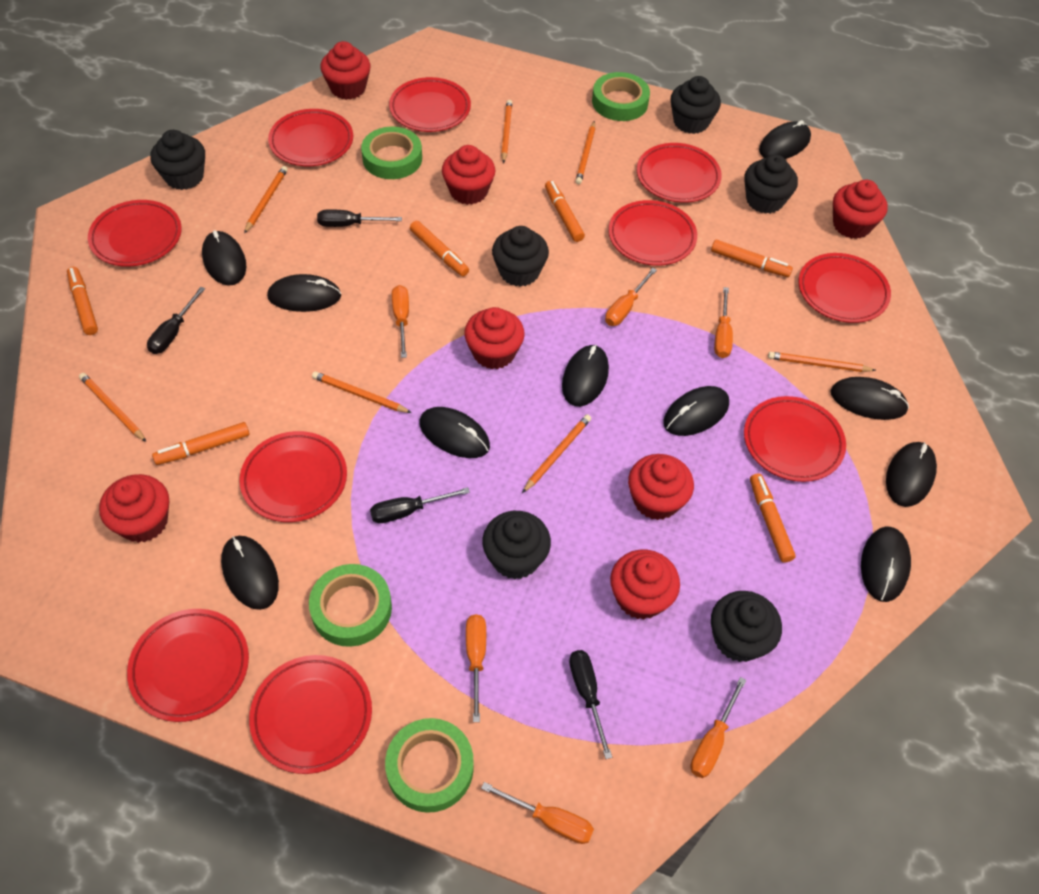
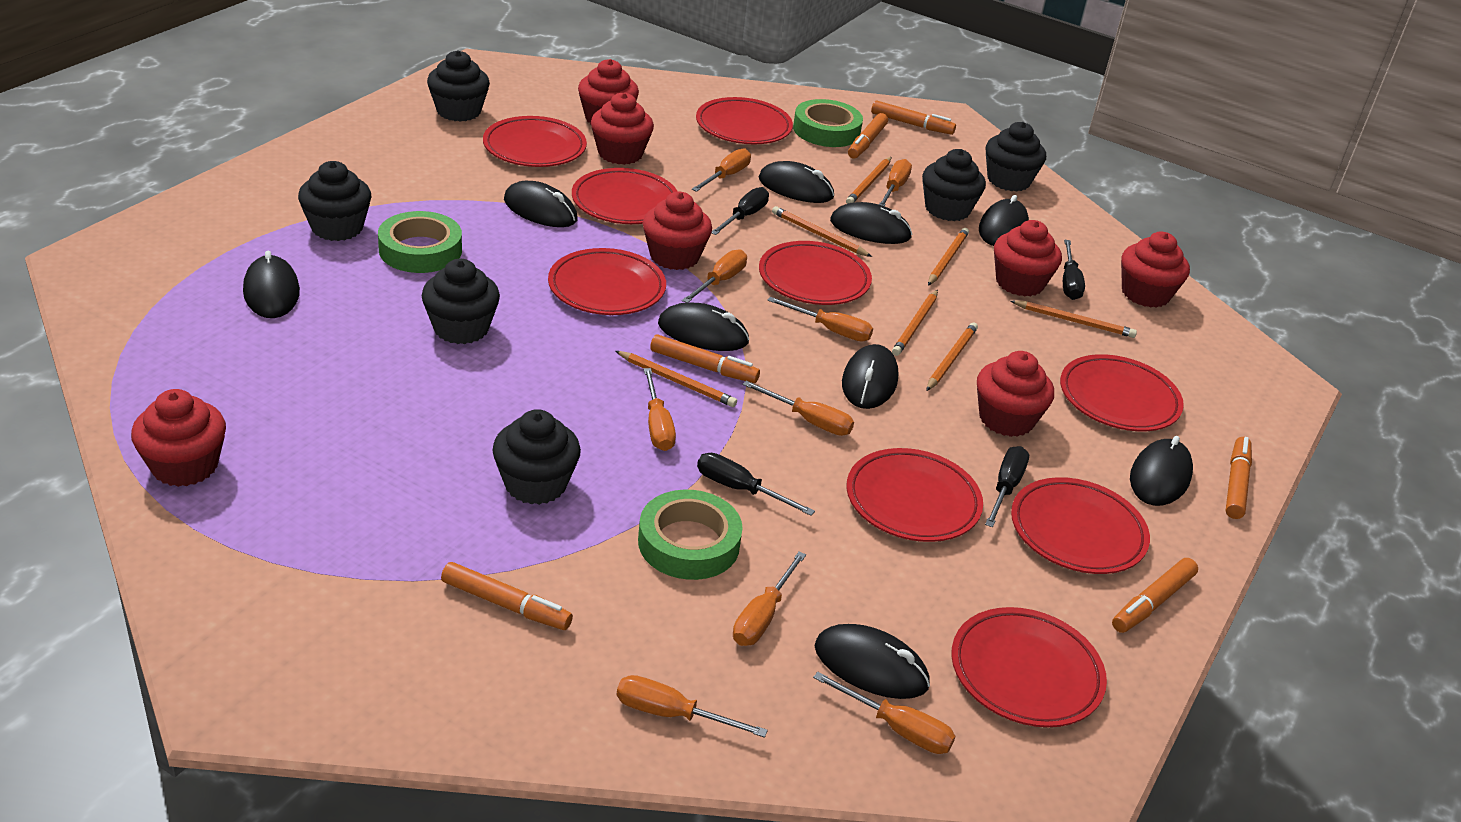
black mouse: [202,230,246,286] [221,536,279,610] [267,274,341,312] [419,407,490,458] [562,345,609,407] [663,386,729,436] [759,120,811,159] [831,377,909,420] [861,526,911,602] [886,442,937,507] = 10 -> [243,251,300,318] [504,181,578,227] [658,302,749,351] [759,161,834,203] [815,624,930,699] [830,202,912,244] [842,344,898,409] [979,195,1029,246] [1130,436,1193,506] = 9
green tape: [309,564,392,647] [361,127,422,179] [385,718,474,813] [592,72,650,121] = 4 -> [378,211,462,273] [638,490,743,580] [793,99,863,147] = 3
orange screwdriver: [392,285,409,358] [466,614,486,722] [481,782,594,844] [605,268,657,326] [690,677,746,778] [714,287,733,358] = 6 -> [617,675,768,738] [644,368,676,451] [682,249,747,303] [692,148,751,192] [733,552,806,646] [743,381,854,436] [767,297,873,341] [813,672,956,754] [879,159,912,206] = 9
red plate: [88,200,182,267] [127,609,249,722] [240,431,347,522] [249,655,372,774] [268,109,353,166] [389,77,471,132] [608,200,697,266] [637,143,722,203] [744,396,846,482] [798,253,891,323] = 10 -> [483,116,587,167] [548,248,666,315] [572,168,678,224] [696,97,793,144] [759,241,872,305] [846,448,983,542] [951,607,1107,727] [1011,477,1150,574] [1060,354,1184,431] = 9

